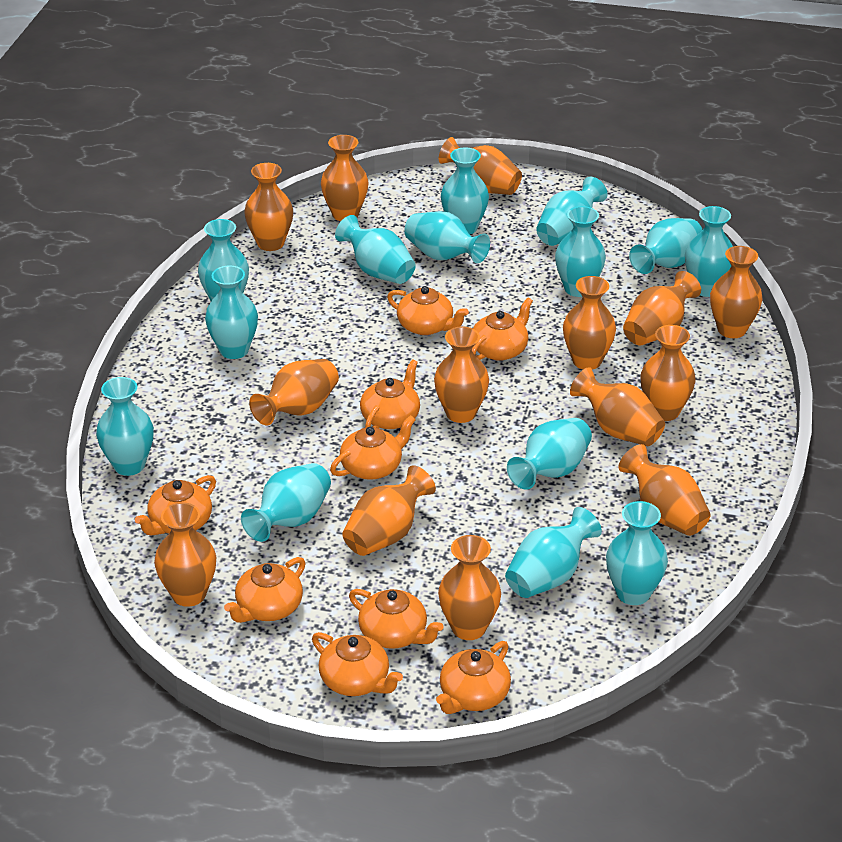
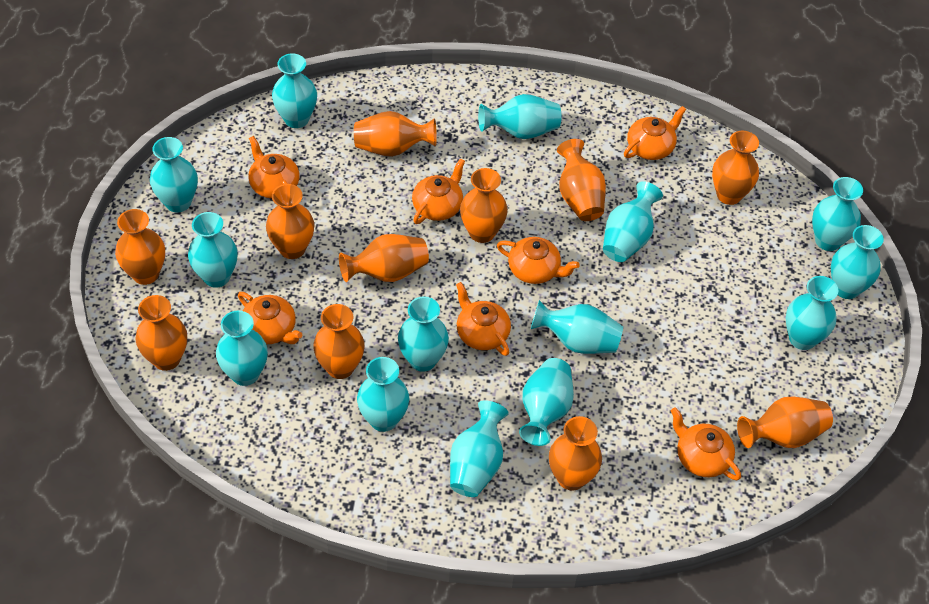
orange teapot: [135,475,216,536] [224,557,306,623] [312,632,403,696] [330,415,415,480] [349,589,443,649] [360,360,420,429] [387,286,469,335] [436,641,511,714] [472,298,533,361] = 9 -> [238,292,302,344] [248,136,300,199] [412,158,465,224] [456,282,511,356] [497,237,580,284] [624,106,686,160] [670,407,741,480] = 7
orange vase: [154,502,216,607] [244,163,293,251] [249,359,339,425] [321,135,369,221] [342,465,436,556] [434,326,489,423] [438,535,501,640] [439,137,522,195] [563,276,616,370] [570,367,665,446] [618,444,710,536] [623,271,701,345] [640,325,696,421] [710,246,763,338] = 14 -> [115,209,165,285] [135,295,187,371] [266,184,314,259] [313,304,365,379] [339,234,429,282] [354,111,437,157] [460,168,508,243] [549,416,602,491] [557,139,606,221] [712,131,759,205] [737,396,833,448] = 11

